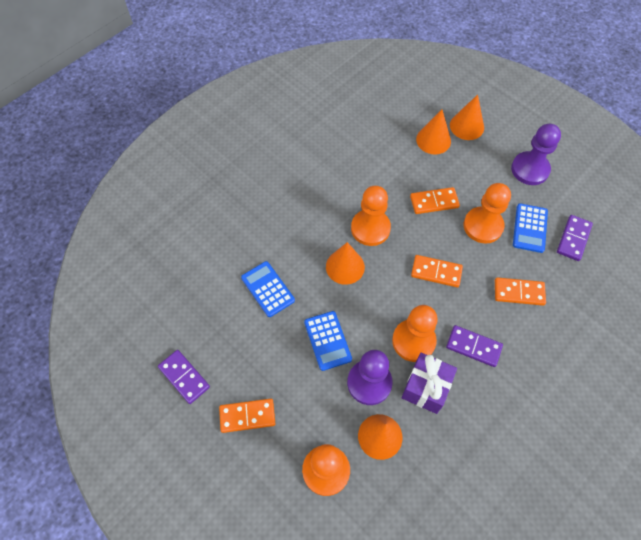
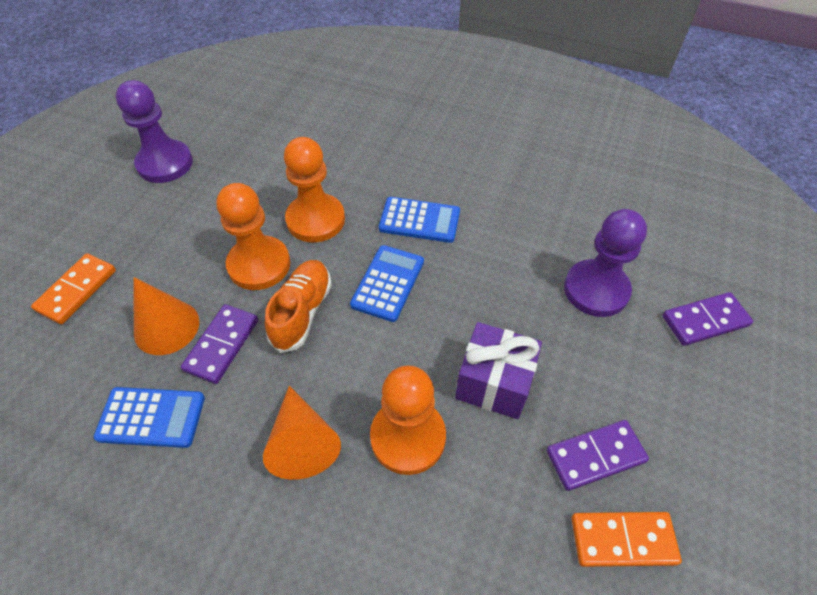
orange cone: [326,242,365,285] [358,414,403,460] [416,109,451,155] [450,94,484,140] = 4 -> [134,277,199,355] [263,386,341,480] = 2
orange domino: [219,399,275,433] [410,187,460,214] [411,255,463,287] [495,277,546,306] = 4 -> [31,253,116,324] [572,512,682,567] = 2
orange pawn: [302,444,350,496] [351,186,391,246] [392,305,438,362] [464,183,511,244] = 4 -> [217,183,290,290] [284,137,345,242] [370,365,446,475] = 3
orange shoe: none = 0 -> [265,260,332,353] = 1

